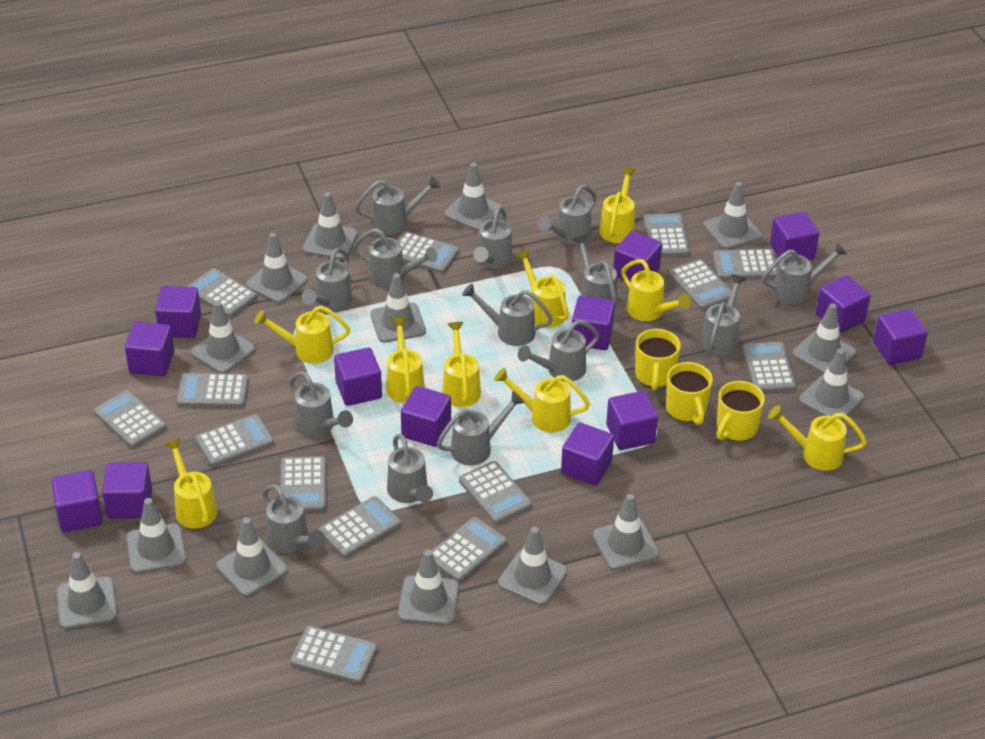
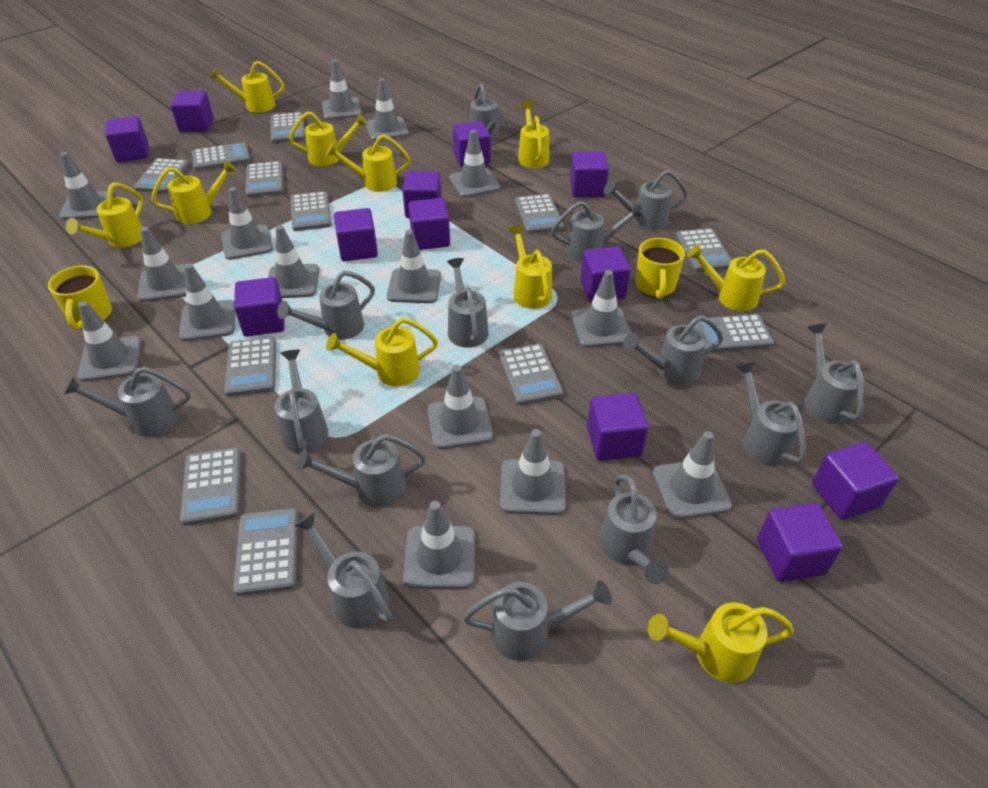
grey calculator: [94,390,167,448] [177,373,249,407] [187,268,257,317] [195,414,274,467] [280,456,326,512] [290,626,377,683] [319,496,401,558] [397,232,459,273] [431,517,507,582] [459,461,532,524] [644,213,690,257] [669,259,731,310] [713,249,778,279] [743,342,796,392] = 14 -> [133,158,190,193] [180,447,241,525] [192,142,250,170] [224,337,276,396] [233,508,298,596] [246,161,284,197] [271,112,305,143] [290,191,332,231] [498,343,563,405] [515,194,564,234] [675,228,732,272] [694,314,774,352] = 12
grey traffic cone: [57,552,117,629] [126,498,186,573] [191,301,256,374] [216,517,288,596] [246,233,308,303] [303,192,358,259] [370,273,426,343] [398,550,459,625] [444,163,502,230] [498,527,568,605] [593,494,659,570] [704,182,762,249] [793,303,856,374] [799,349,864,421] = 14 -> [59,152,114,220] [77,301,142,382] [137,227,186,302] [179,263,235,341] [221,187,273,260] [268,225,319,298] [322,60,362,120] [365,78,409,141] [387,230,441,303] [403,501,475,589] [427,365,493,449] [449,130,500,198] [500,429,566,515] [572,270,631,348] [653,431,732,519] = 15
purple cube: [51,470,103,532] [102,462,152,519] [125,322,174,376] [155,286,201,338] [334,347,382,406] [401,386,451,447] [561,422,614,486] [572,296,615,350] [606,391,658,450] [613,231,662,283] [770,212,819,260] [816,275,870,333] [873,309,928,365] = 13 -> [105,116,148,162] [170,91,214,132] [234,277,285,337] [334,208,378,261] [402,171,442,218] [408,198,450,250] [453,121,491,168] [570,151,609,197] [580,246,631,302] [587,393,648,461] [757,503,843,582] [812,442,899,520] = 12
yellow mug: [635,329,681,391] [666,362,713,425] [717,381,765,441] = 3 -> [48,266,112,330] [635,238,685,299] = 2
yellow watering can: [165,438,217,529] [254,305,350,364] [386,318,425,403] [442,322,481,407] [494,368,590,433] [515,249,569,328] [599,167,636,243] [621,259,691,321] [768,405,867,471] = 9 -> [66,182,143,247] [151,160,236,224] [210,61,284,113] [289,111,368,166] [326,134,410,192] [326,318,438,387] [508,225,552,309] [518,101,549,168] [648,603,794,683] [687,244,785,311] = 10

